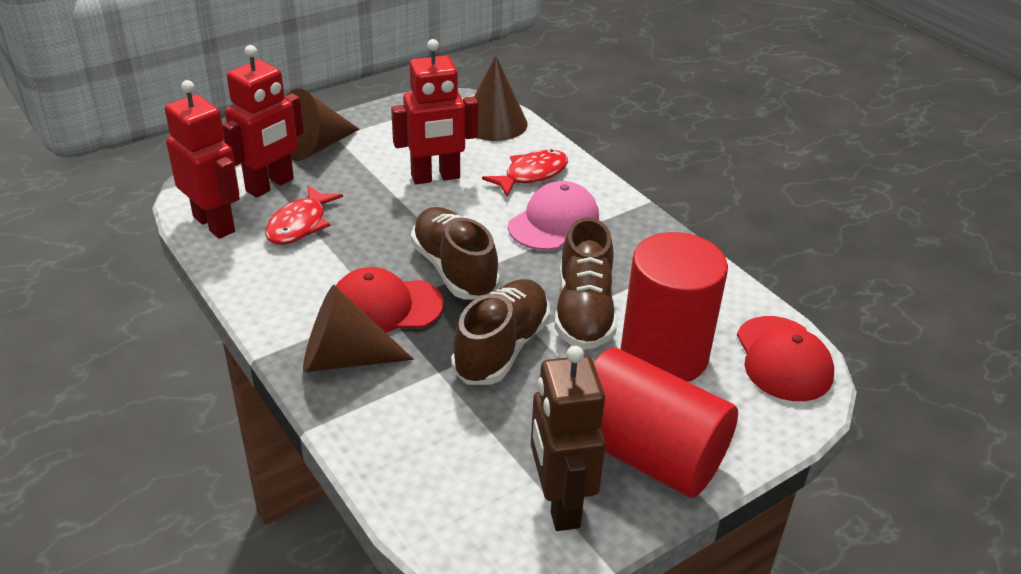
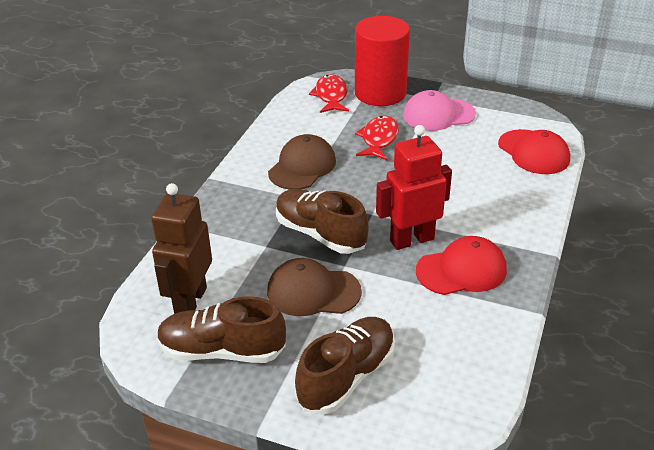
brown cap: none = 0 -> [267,258,362,316] [268,134,336,190] = 2
brown cone: [287,89,360,161] [303,285,414,372] [474,56,528,141] = 3 -> none = 0
red cylinder: [593,348,738,498] [621,232,728,382] = 2 -> [355,16,410,106] = 1
red robot: [165,80,240,239] [222,45,304,198] [391,39,478,184] = 3 -> [376,125,452,250] = 1

